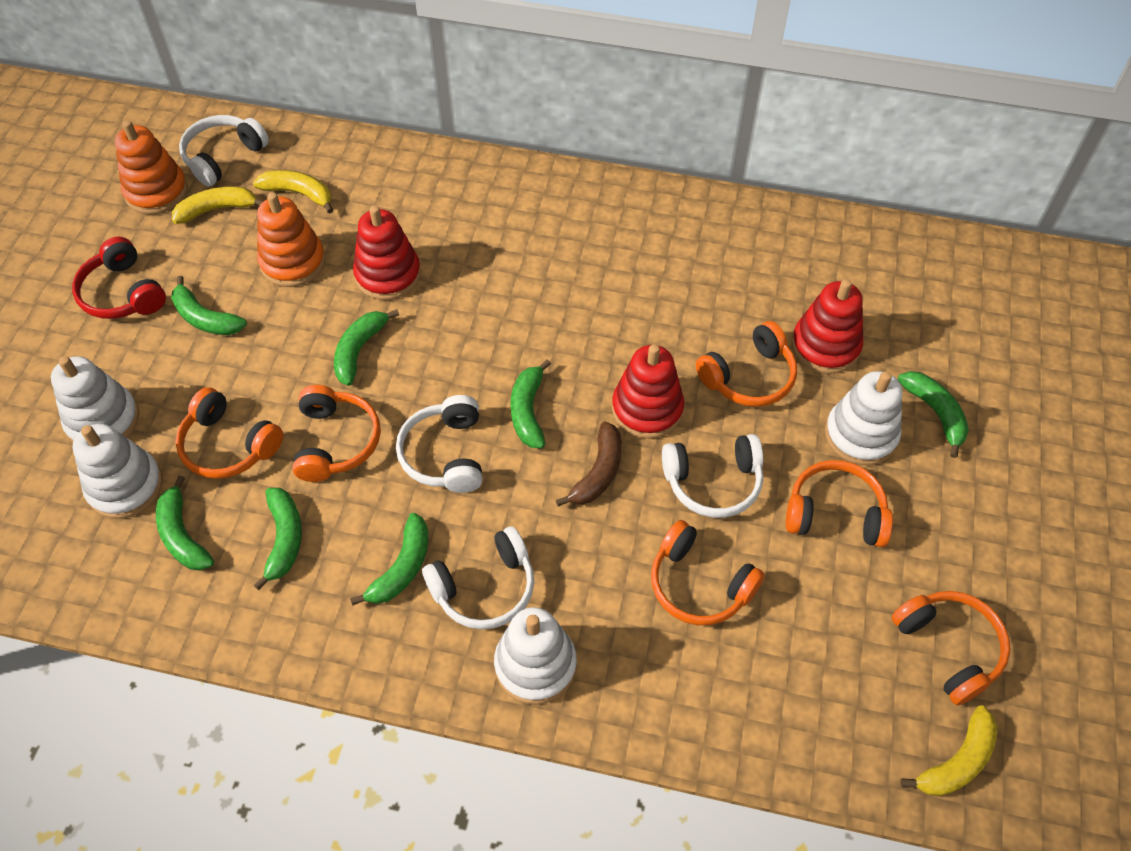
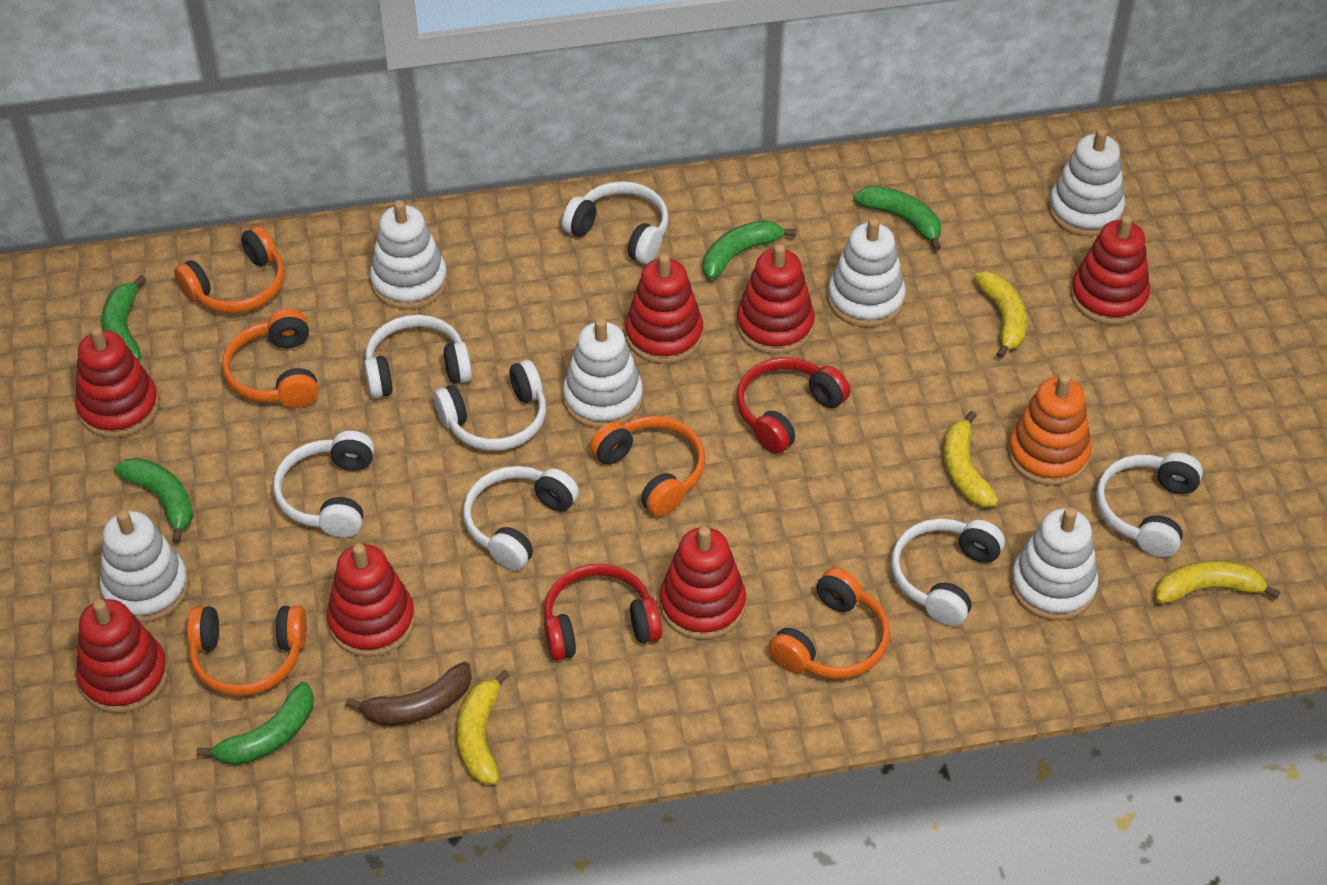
green banana: [156,475,214,570] [171,276,247,335] [254,488,302,590] [334,309,399,386] [350,513,428,606] [510,359,551,448] [898,371,969,458] = 7 -> [101,275,146,361] [114,458,193,543] [197,681,313,766] [703,220,796,280] [854,186,941,251] = 5
orange headphones: [175,387,283,479] [293,385,381,482] [651,520,765,625] [696,321,797,407] [786,460,893,547] [892,591,1010,705] = 6 -> [174,225,285,313] [187,605,307,696] [222,309,319,408] [590,416,705,517] [769,568,890,679] = 5
orange stacking toy: [115,120,188,214] [257,192,326,287] = 2 -> [1007,374,1092,486] = 1
red headphones: [72,237,166,319] = 1 -> [544,564,662,661] [736,357,850,454] = 2
red stacking toy: [353,205,421,300] [612,344,684,439] [791,279,863,374] = 3 -> [75,327,159,438] [76,599,168,713] [327,543,415,657] [625,254,703,364] [660,526,746,640] [736,244,815,354] [1071,215,1150,325] = 7
white headphones: [179,115,269,187] [396,395,483,493] [422,526,534,630] [662,434,763,518] = 4 -> [273,431,374,538] [364,315,472,398] [434,360,546,451] [463,466,579,571] [562,181,669,264] [891,519,1005,626] [1096,453,1203,558] = 7
white stacking toy: [51,356,139,442] [73,424,163,519] [494,607,577,705] [825,371,902,465] = 4 -> [100,510,189,623] [370,200,448,309] [563,318,643,429] [828,218,906,327] [1011,507,1099,621] [1049,128,1125,236] = 6
yellow banana: [172,186,264,224] [253,170,333,214] [900,705,998,797] = 3 -> [457,670,510,785] [943,411,999,507] [974,271,1027,359] [1155,560,1281,604] = 4

